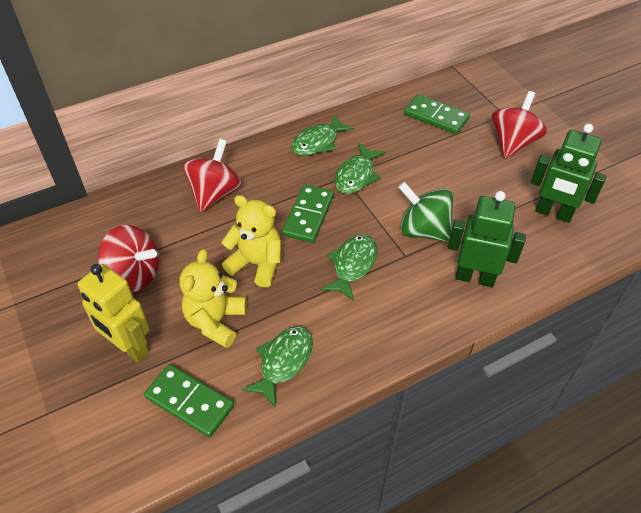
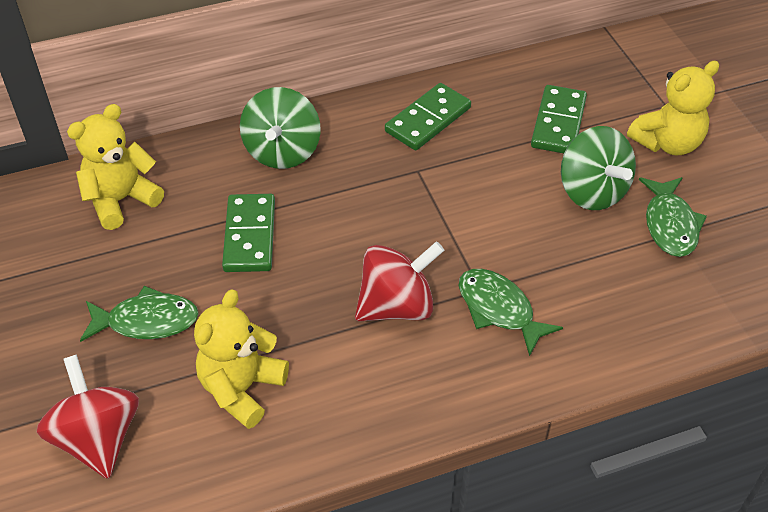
green fish: [242,326,313,408] [291,114,354,156] [321,234,377,301] [334,143,385,194] = 4 -> [80,286,199,342] [459,269,563,356] [639,177,707,257] = 3
green robot: [448,191,526,287] [531,124,606,223] = 2 -> none = 0
green spinning top: [398,182,453,242] = 1 -> [240,87,321,169] [561,126,636,210] = 2
red spinning top: [98,225,159,292] [183,139,241,213] [492,91,547,158] = 3 -> [37,354,139,479] [355,241,444,321] = 2
yellow robot: [78,264,150,363] = 1 -> none = 0
yellow teddy bear: [180,249,247,348] [222,195,281,288] = 2 -> [67,104,164,230] [194,289,289,429] [627,61,719,155] = 3

